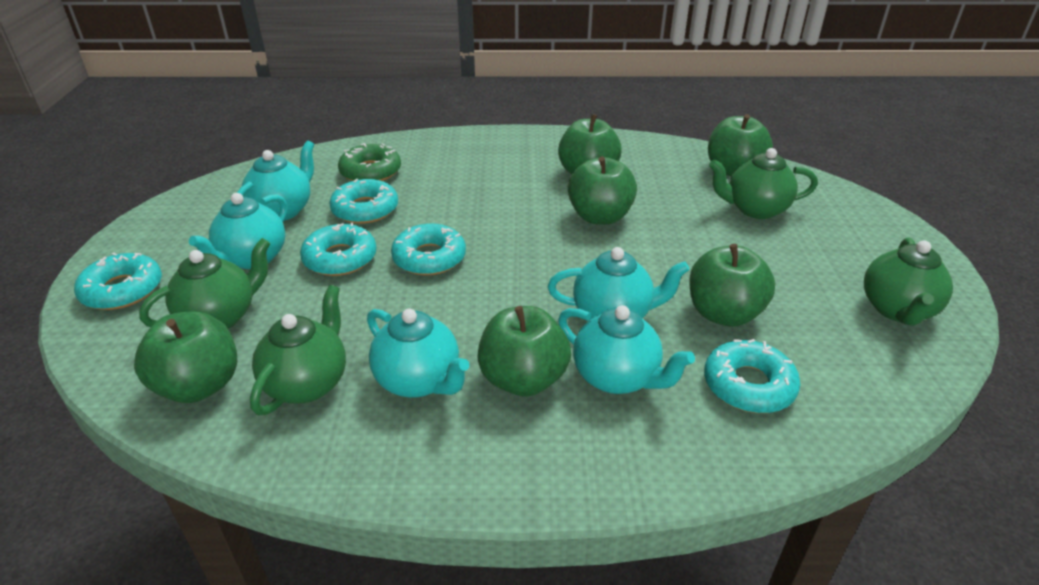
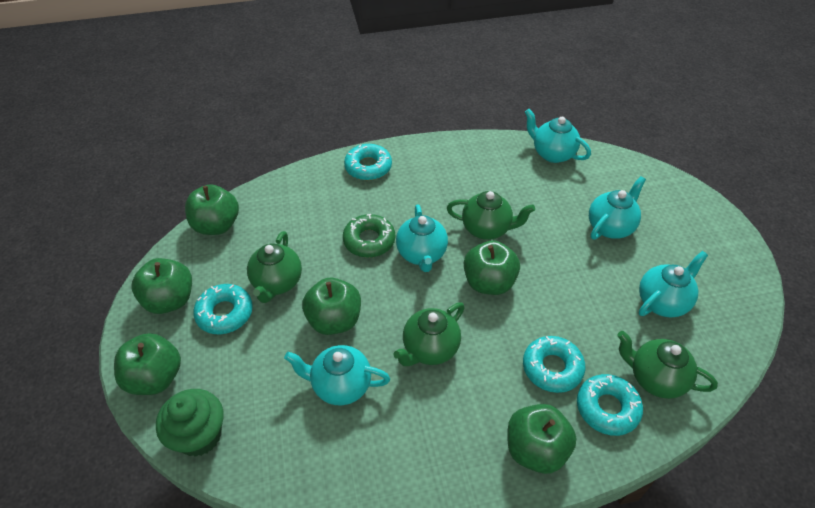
green cupcake: none = 0 -> [156,389,224,457] = 1
turquoise donut: [74,252,162,310] [300,222,376,276] [329,179,398,224] [391,224,466,275] [704,339,800,413] = 5 -> [193,284,253,334] [344,144,392,180] [523,336,585,393] [577,374,643,436] = 4

